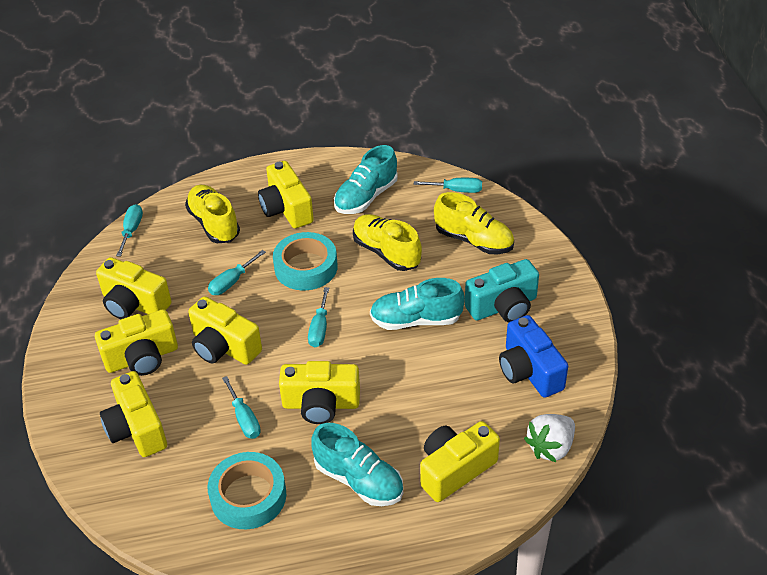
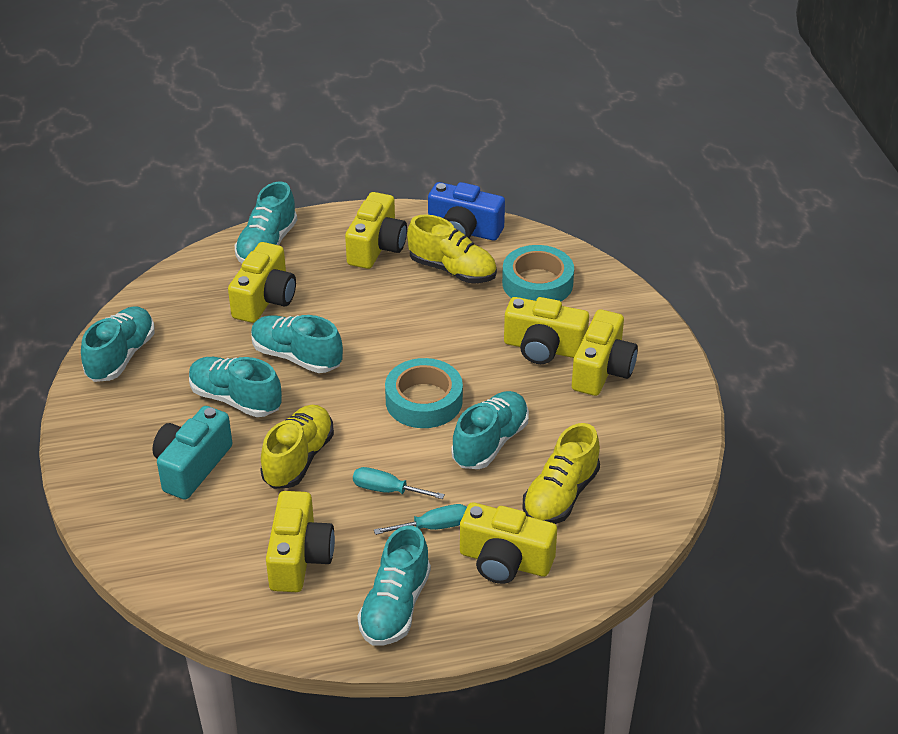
turquoise screwdriver: [116,204,143,257] [208,250,266,295] [222,376,261,439] [308,287,329,347] [414,178,482,193] = 5 -> [353,467,445,499] [374,504,467,535] = 2
turquoise shoe: [311,423,403,506] [334,145,397,214] [370,278,465,330] = 3 -> [81,306,155,382] [189,357,282,417] [235,181,297,263] [251,315,343,373] [357,525,431,646] [451,391,529,469] = 6
white strawberry: [524,414,575,462] = 1 -> none = 0
yellow camera: [95,309,178,376] [96,257,172,319] [100,371,167,457] [188,296,262,365] [258,161,314,229] [279,361,360,424] [420,421,500,502] = 7 -> [228,242,296,323] [266,491,335,592] [345,192,407,269] [460,502,557,584] [504,297,589,364] [572,309,638,396] = 6

